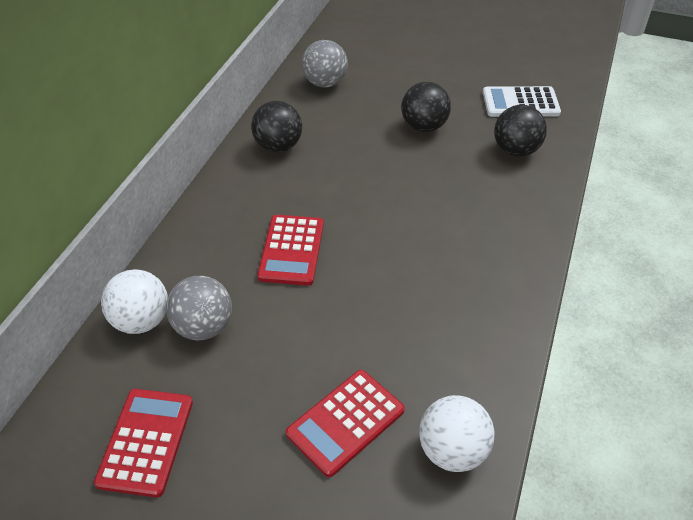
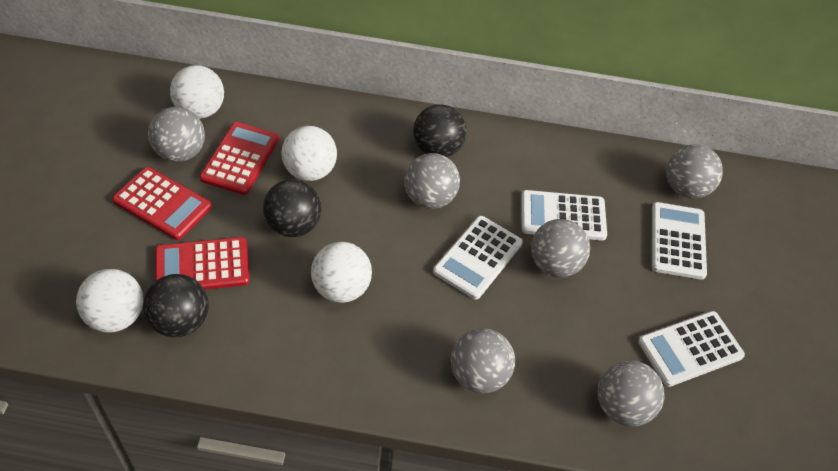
grey ball: [166,276,232,341] [302,40,348,87] = 2 -> [148,107,205,162] [404,153,460,209] [451,328,515,393] [531,219,590,277] [597,360,664,427] [666,144,723,198] = 6
white ball: [101,269,168,334] [419,395,494,472] = 2 -> [76,269,143,333] [170,65,224,119] [282,126,337,181] [311,242,372,303] = 4
white calculator: [483,86,561,117] = 1 -> [433,216,523,300] [521,190,607,241] [638,311,745,387] [652,202,707,280] = 4

